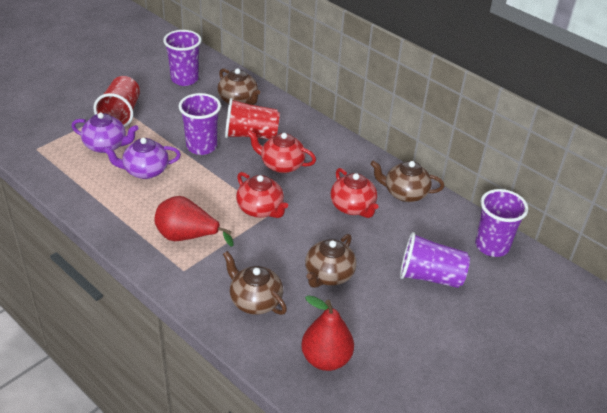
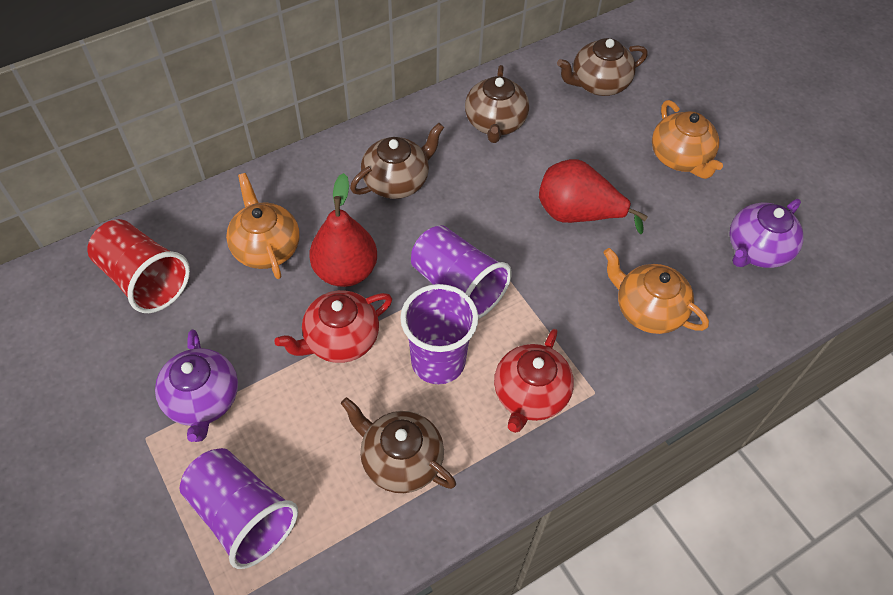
orange teapot: none = 0 -> [226,173,300,279] [604,248,709,334] [652,100,723,179] = 3
purple cup: [163,30,201,86] [179,93,221,155] [400,232,470,288] [475,189,528,257] = 4 -> [180,448,298,569] [400,284,478,384] [411,225,512,319] = 3
red cup: [93,76,140,127] [225,98,280,139] = 2 -> [87,219,190,313] = 1
red teapot: [236,172,288,218] [247,130,316,173] [330,168,378,218] = 3 -> [275,290,392,363] [494,329,574,433] = 2

